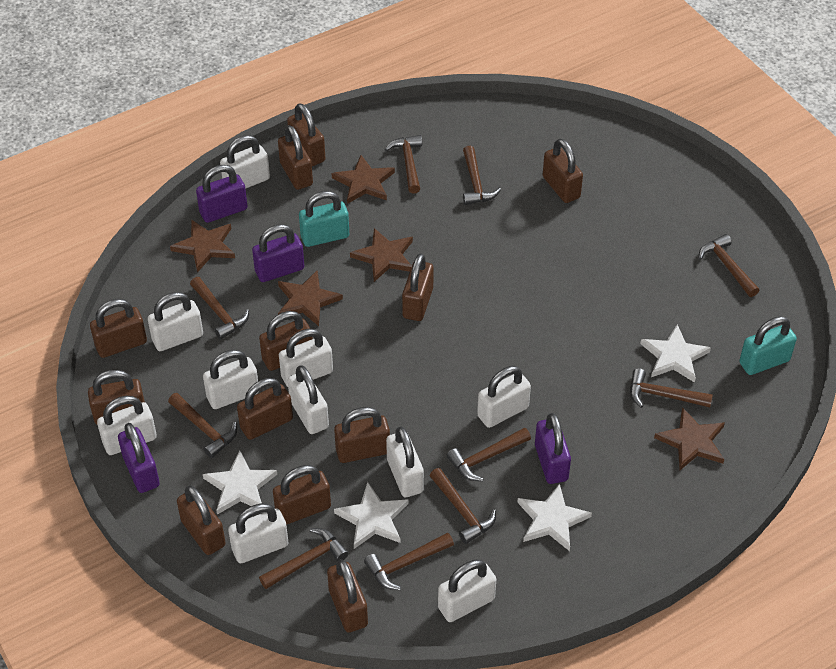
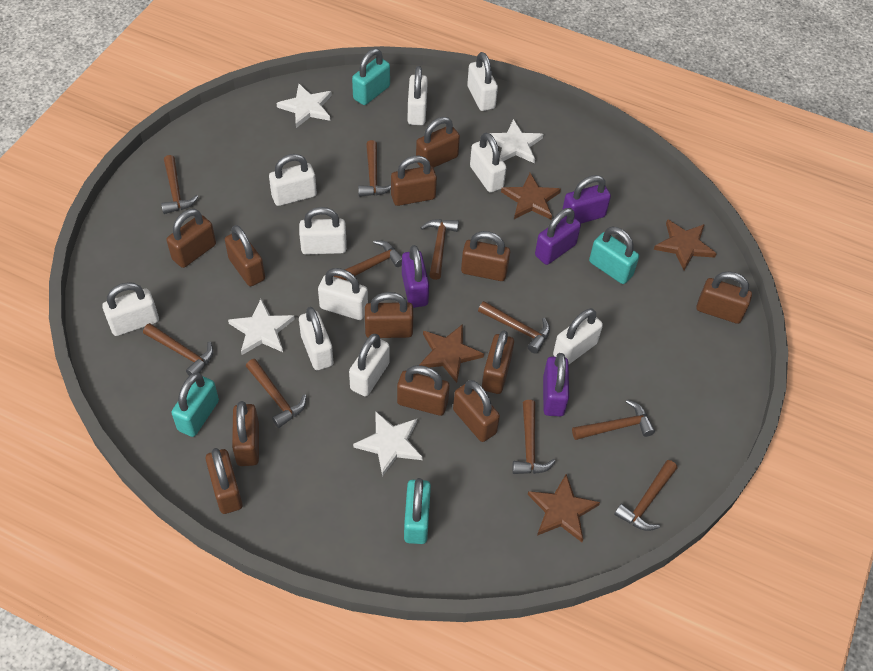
brown star: [170,219,235,272] [278,271,343,326] [332,155,395,204] [350,228,413,282] [654,407,725,470] = 5 -> [419,324,484,383] [501,173,561,220] [528,474,600,542] [654,219,717,270] = 4
turquoise padlock: [299,191,349,247] [739,316,797,375] = 2 -> [171,373,219,437] [352,48,390,105] [404,478,431,544] [589,227,639,284] = 4

